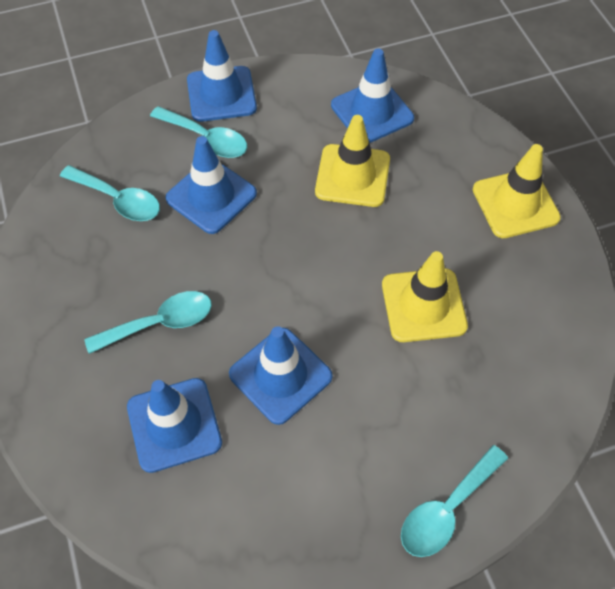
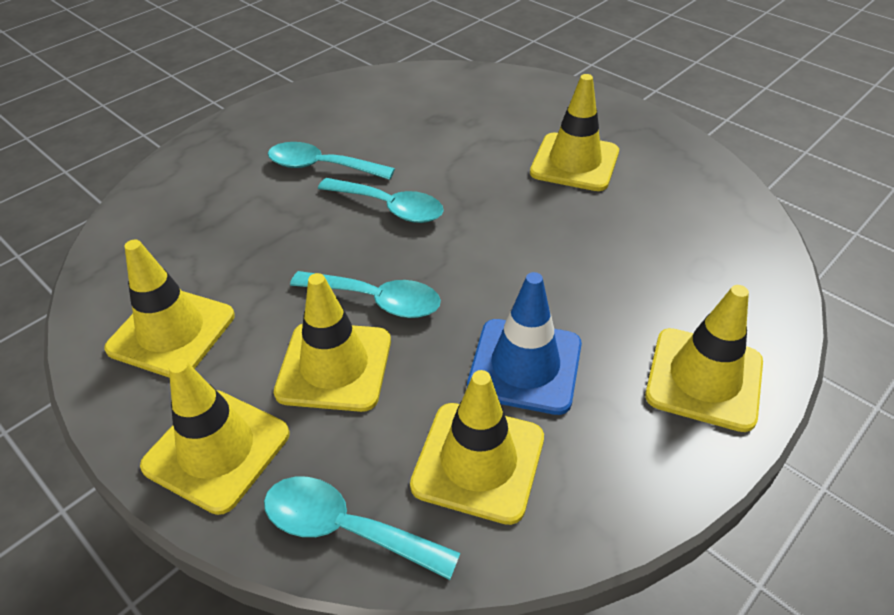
blue traffic cone: [127,378,222,473] [165,136,257,234] [187,30,257,122] [229,326,333,425] [331,48,414,143] = 5 -> [467,272,582,415] = 1
yellow traffic cone: [315,115,390,207] [382,251,468,342] [473,144,561,238] = 3 -> [104,240,235,378] [140,359,290,515] [274,273,391,412] [410,370,544,525] [530,74,619,191] [645,285,763,432] = 6

